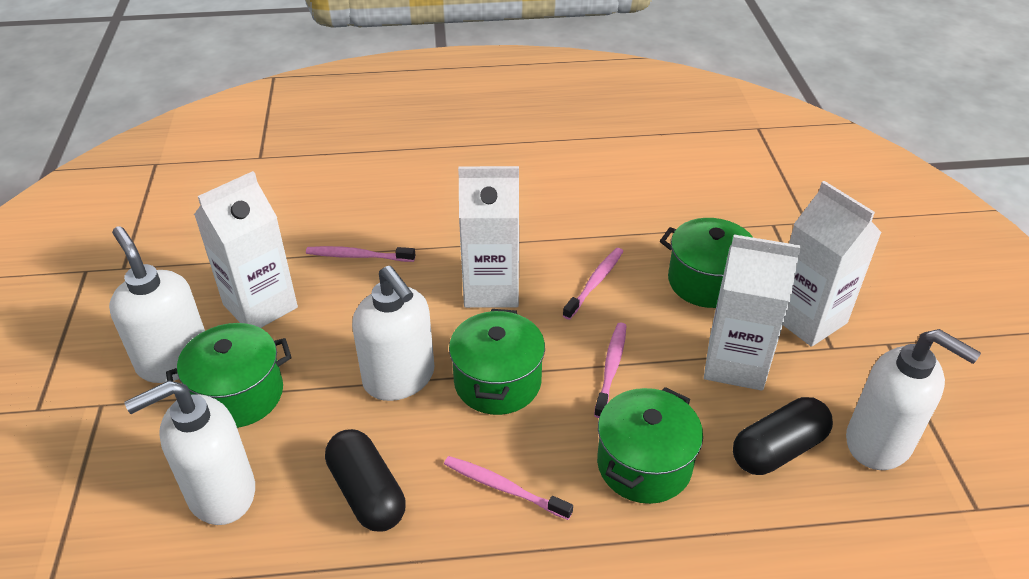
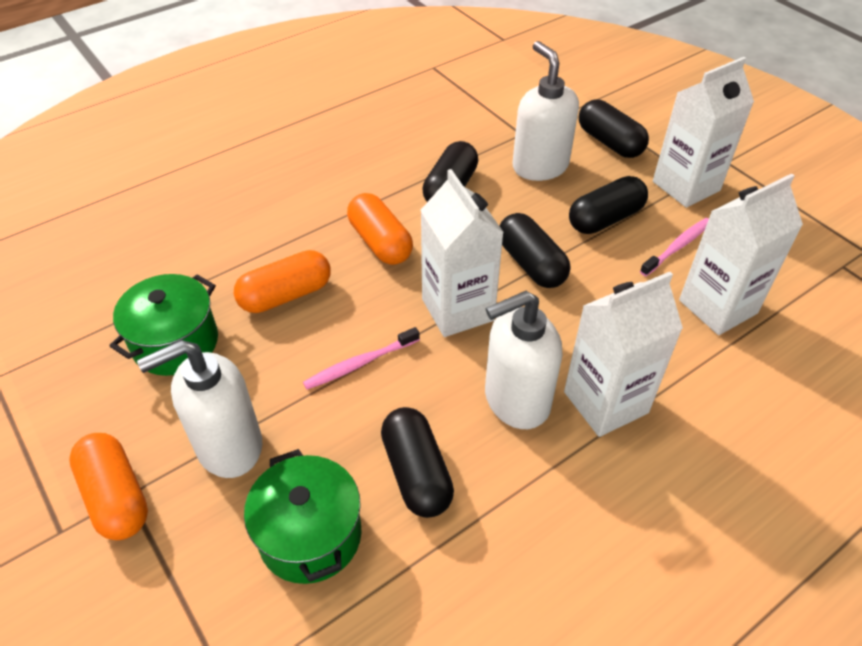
black capsule: [325,429,406,532] [733,397,833,475] = 2 -> [381,407,454,518] [422,141,478,202] [500,213,570,288] [569,176,648,234] [579,99,649,158] = 5
green pot: [166,323,292,428] [449,309,545,415] [597,387,703,504] [660,218,753,308] = 4 -> [110,274,218,376] [244,449,362,584] = 2
orange capsule: none = 0 -> [69,433,148,540] [234,250,331,313] [347,193,413,265] = 3
pink toothbrush: [306,246,415,262] [444,456,573,520] [563,248,623,320] [594,323,627,418] = 4 -> [303,327,420,389] [640,218,709,276] = 2
white soap dispenser: [109,226,205,383] [124,380,255,525] [352,266,434,401] [846,329,981,470] = 4 -> [137,340,262,478] [485,291,563,429] [512,41,579,181] = 3

